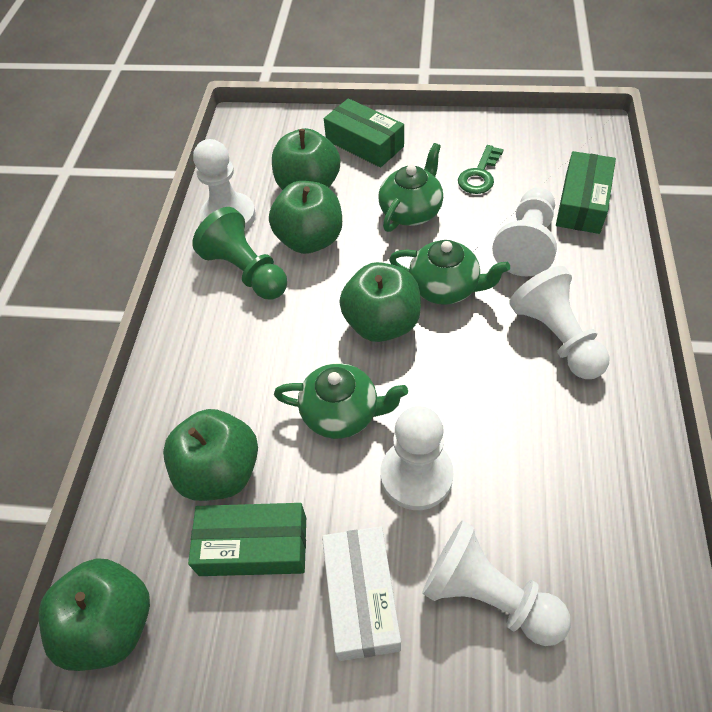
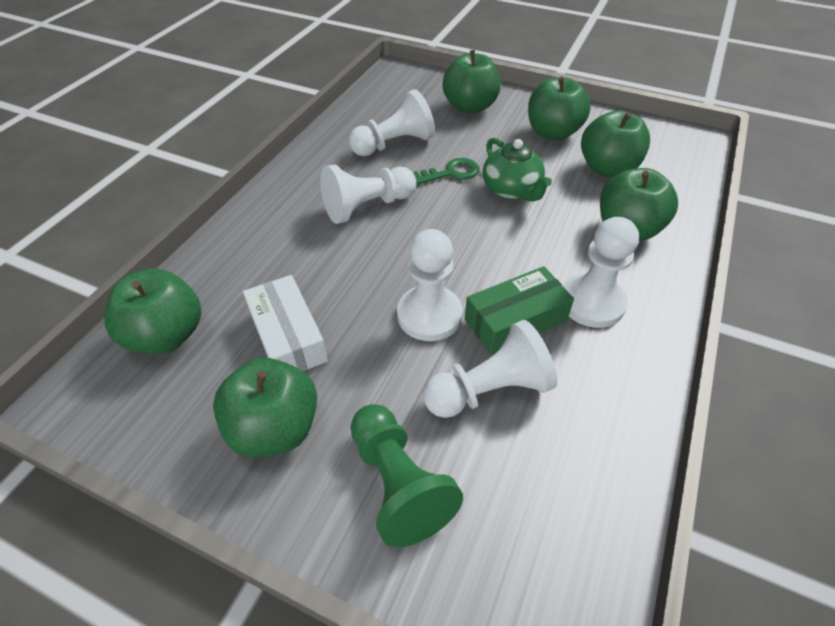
green apple: [39,558,150,671] [163,409,258,501] [269,181,342,254] [272,128,340,190] [339,262,421,342] = 5 -> [104,269,201,354] [213,358,317,458] [442,50,501,113] [528,76,591,140] [581,110,650,177] [600,168,678,241] = 6
green box: [188,503,306,576] [324,98,404,168] [556,151,616,234] = 3 -> [465,266,574,355] = 1
green teapot: [274,363,408,439] [378,143,443,232] [389,240,510,305] = 3 -> [483,138,552,202] = 1

